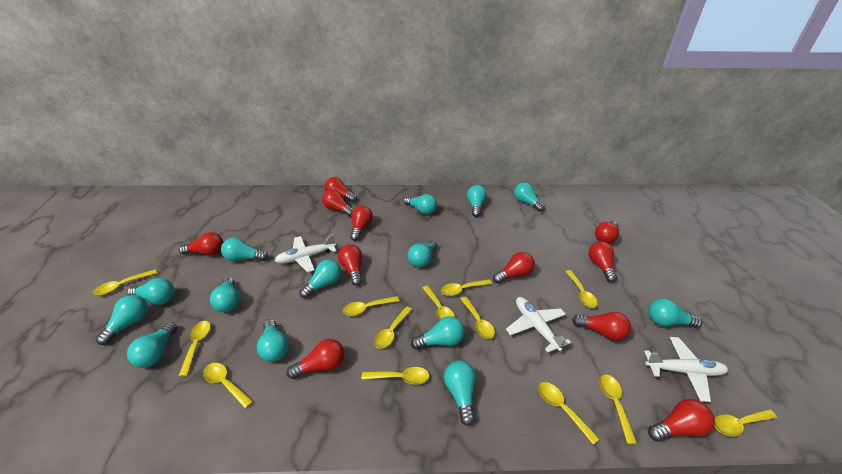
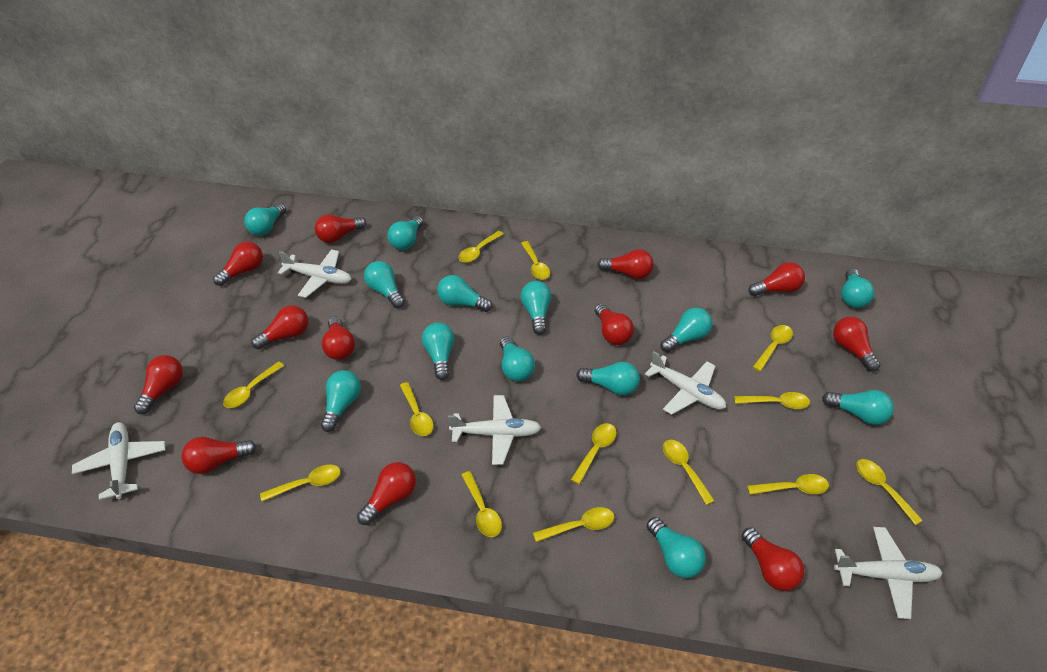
red light bulb: [179,232,223,256] [287,339,344,379] [322,189,354,217] [324,177,357,202] [338,245,362,286] [350,206,373,241] [493,252,535,284] [572,312,631,341] [589,242,617,282] [595,221,619,244] [648,399,715,442] = 11 -> [134,355,183,414] [182,437,256,474] [213,242,263,286] [251,305,309,349] [315,215,366,243] [322,317,355,360] [357,462,416,525] [595,304,634,345] [597,249,654,279] [741,527,805,591] [749,262,805,296] [833,317,880,372] = 12
turquoise light bulb: [96,295,148,345] [127,278,174,305] [127,322,177,368] [210,277,240,312] [221,237,268,261] [257,319,289,362] [299,259,341,298] [404,194,437,215] [408,240,437,267] [411,316,465,350] [444,360,476,426] [467,185,487,217] [514,182,545,212] [648,299,702,328] = 14 -> [244,203,286,236] [321,370,361,432] [364,261,405,308] [387,216,423,250] [422,322,455,380] [437,275,492,312] [500,336,535,381] [521,281,552,335] [576,362,640,396] [646,517,706,578] [661,308,713,353] [822,390,894,425] [841,269,875,308] = 13
white plane: [274,234,337,272] [506,297,571,353] [644,337,728,402] = 3 -> [72,422,166,500] [278,249,352,298] [448,395,542,465] [645,351,726,415] [834,527,943,619] = 5

